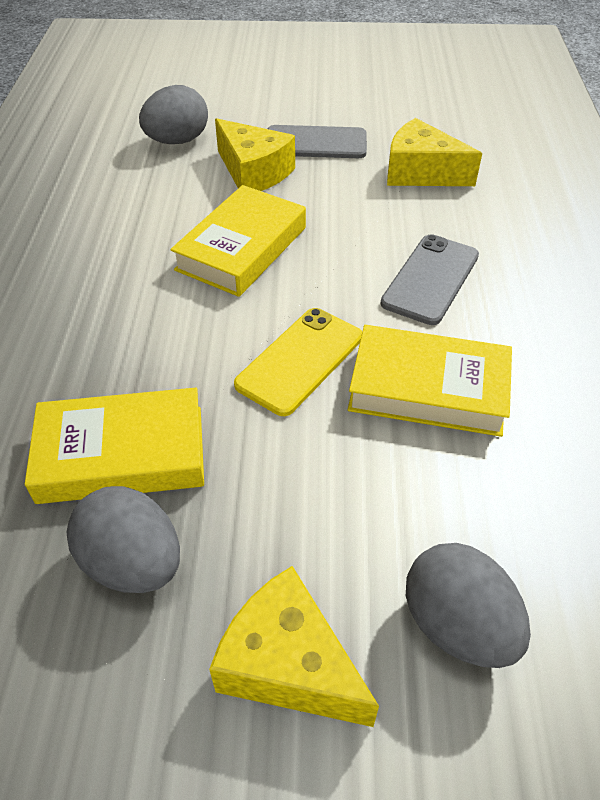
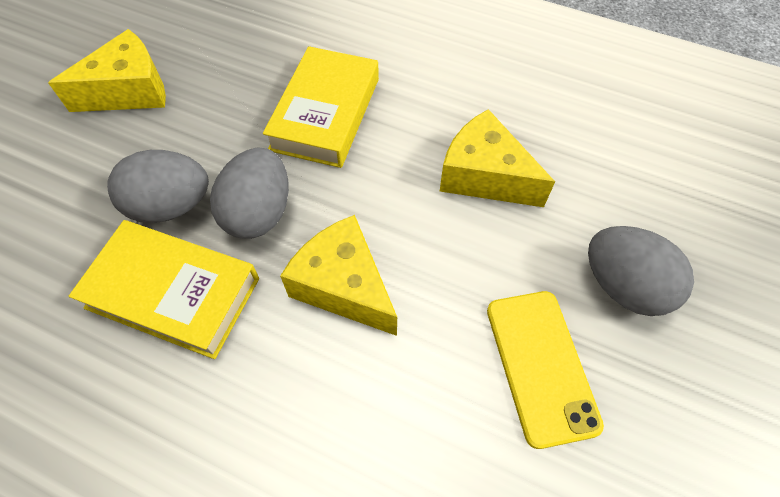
grey phone: [268,125,367,158] [381,234,479,325] = 2 -> none = 0
yellow book: [25,388,204,504] [170,185,306,297] [348,325,512,437] = 3 -> [69,220,259,359] [263,46,379,168] = 2

